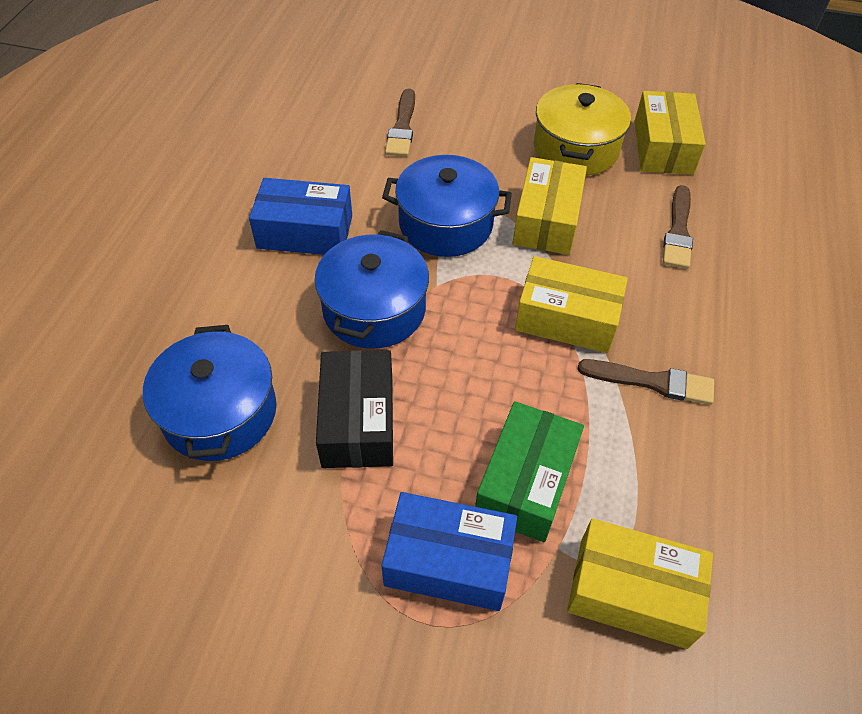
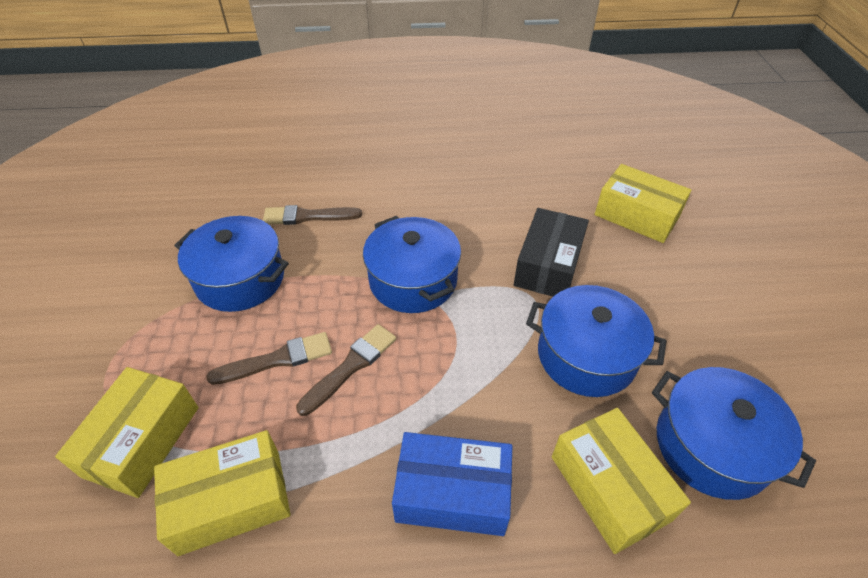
blue box: [249,178,352,255] [382,492,517,611] = 2 -> [392,432,512,536] = 1
blue pot: [143,325,277,461] [315,230,429,349] [382,155,512,257] = 3 -> [174,216,289,312] [363,216,461,313] [526,285,667,397] [652,367,816,500] = 4
green box: [475,401,584,542] = 1 -> none = 0
yellow pot: [534,83,631,176] = 1 -> none = 0

